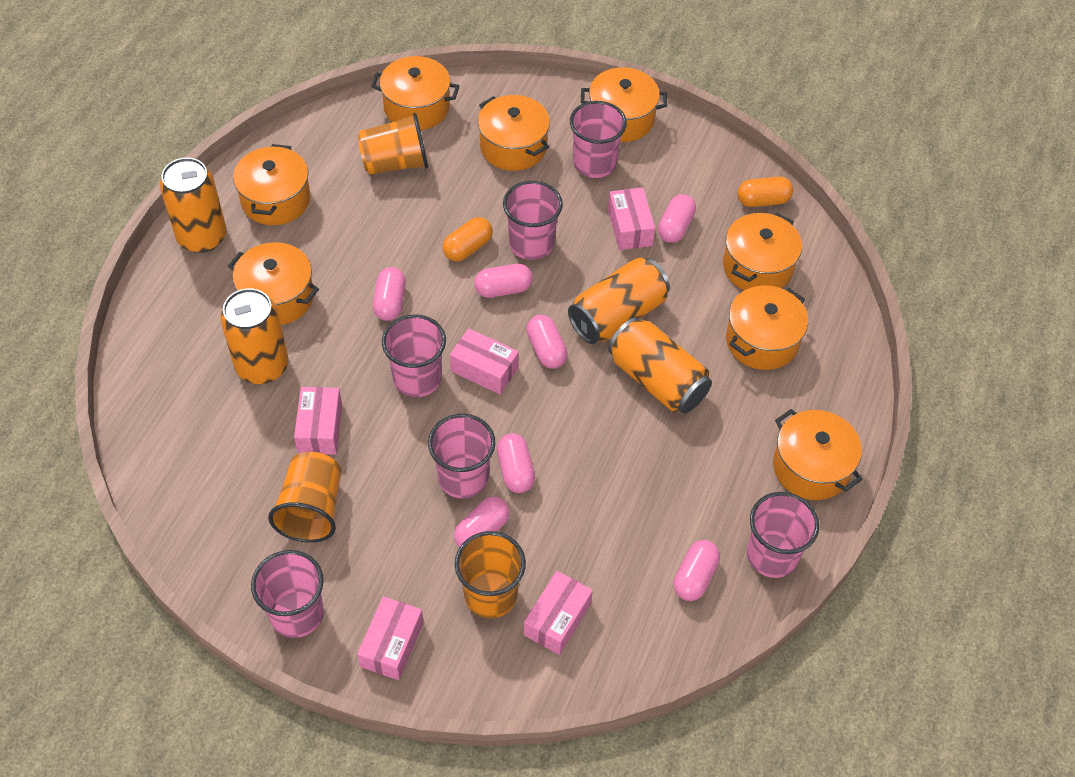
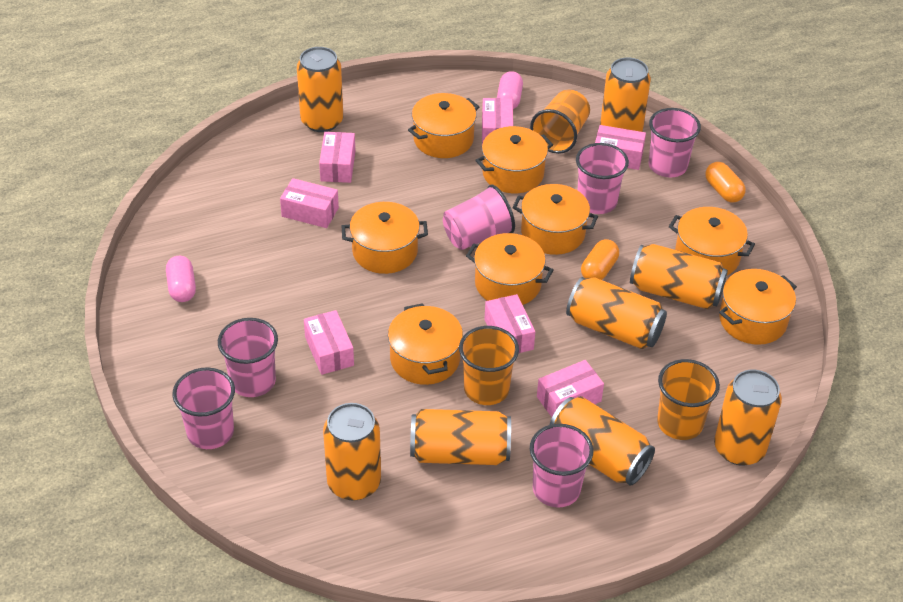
orange can: [160,158,226,253] [220,288,288,384] [568,257,670,344] [608,317,712,413] = 4 -> [297,47,343,132] [323,403,381,501] [410,409,511,465] [550,396,655,486] [566,277,667,349] [600,57,651,132] [630,244,728,309] [714,370,782,466] = 8
pink box: [294,387,342,455] [357,596,423,680] [450,328,519,395] [524,571,593,655] [608,187,655,250] = 5 -> [280,178,339,228] [304,310,354,375] [319,132,355,183] [482,98,513,144] [484,294,535,354] [537,360,604,417] [595,125,646,170] = 7
pink capsule: [373,267,406,321] [454,497,510,548] [474,264,533,298] [497,433,535,493] [527,315,568,369] [658,194,696,243] [673,540,720,601] = 7 -> [166,256,196,302] [497,71,523,109] = 2

